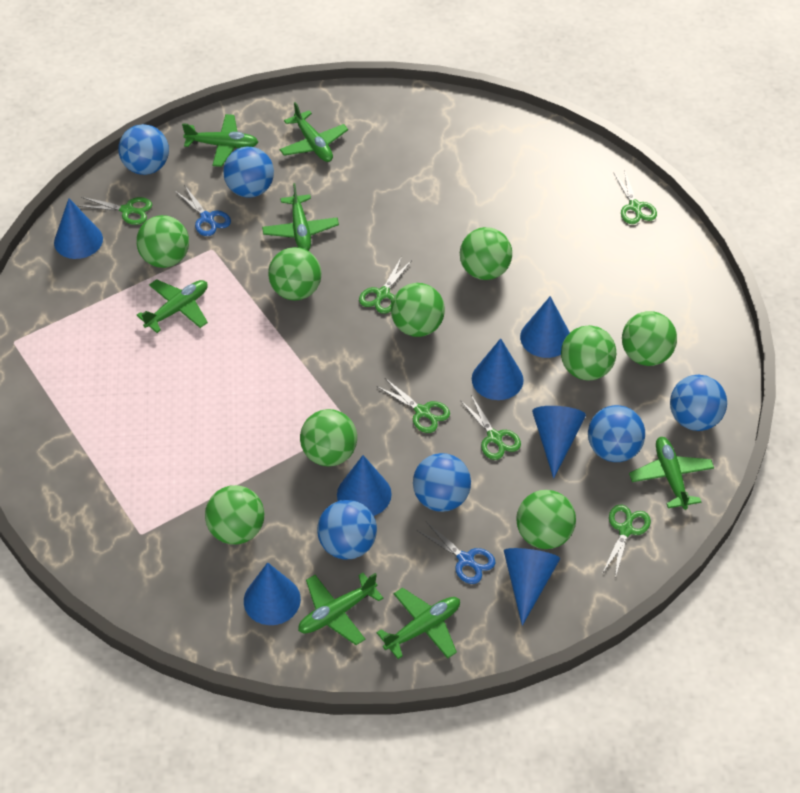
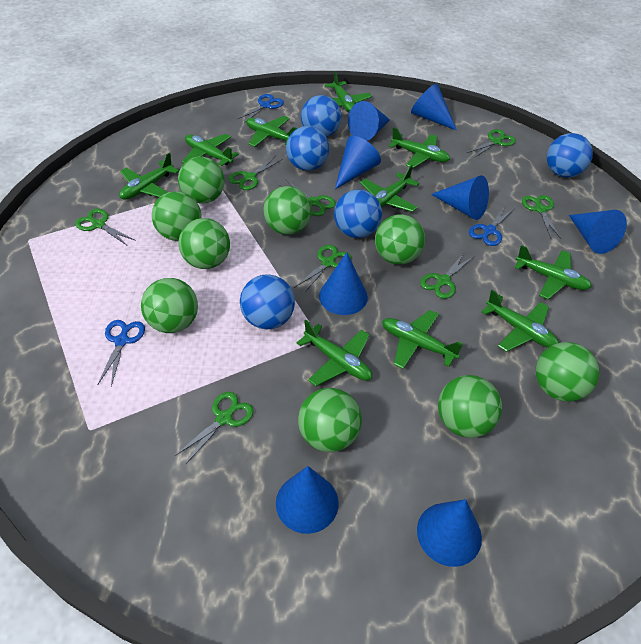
blue ball: [118,124,169,175] [223,147,274,198] [317,500,377,559] [413,453,471,512] [588,405,645,462] [670,374,727,431] = 6 -> [240,275,295,329] [286,126,329,171] [301,95,341,137] [334,189,382,238] [546,133,593,178] = 5
blue cone: [54,199,103,259] [244,562,301,625] [337,455,392,516] [472,338,524,400] [504,548,560,626] [520,296,570,358] [532,406,586,479] = 7 -> [276,466,339,534] [319,252,368,315] [335,136,381,189] [348,101,390,141] [411,84,457,131] [417,499,482,567] [431,175,489,220] [569,210,627,254] = 8
blue scissors: [175,185,231,236] [417,522,496,584] = 2 -> [98,320,145,386] [238,94,284,123] [469,206,515,246] = 3
green plane: [137,279,208,333] [182,114,258,167] [262,183,339,251] [280,102,348,162] [298,573,383,645] [376,588,460,659] [629,437,714,510] = 7 -> [119,153,179,200] [182,134,239,166] [246,116,297,147] [297,320,372,386] [325,71,372,113] [360,165,419,212] [382,310,463,369] [389,127,450,168] [481,290,559,352] [514,245,592,299] = 10
green scissors: [79,197,152,225] [359,258,412,314] [377,378,450,433] [460,395,521,460] [602,505,651,578] [613,170,657,224] = 6 -> [75,209,136,245] [175,392,254,465] [228,156,283,190] [278,179,336,216] [294,244,352,294] [420,253,474,299] [467,129,516,158] [522,195,561,239] = 8

